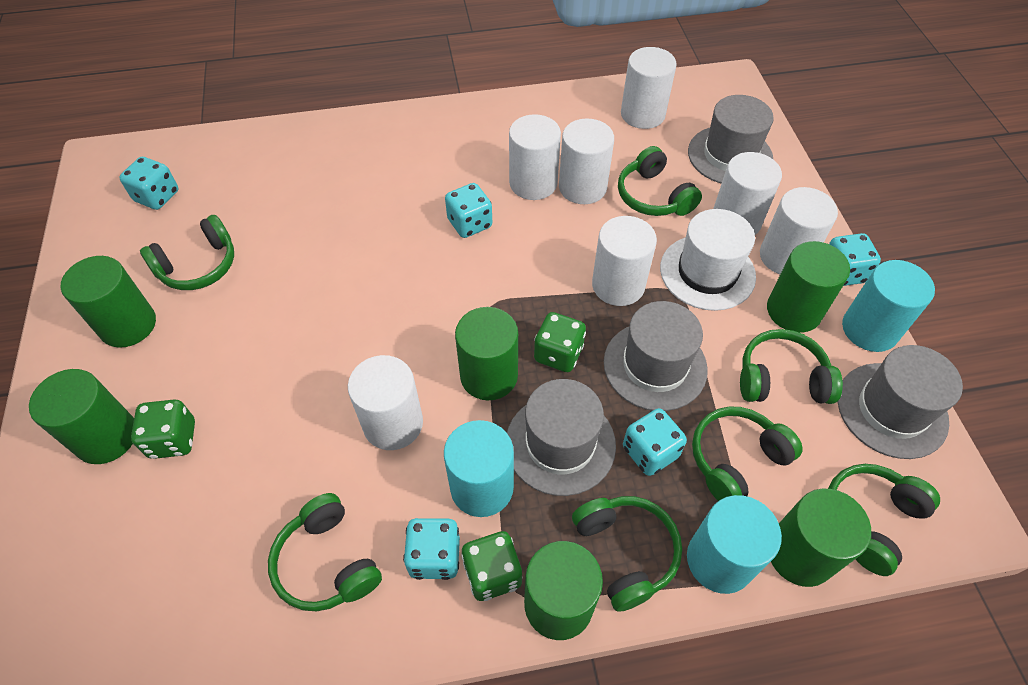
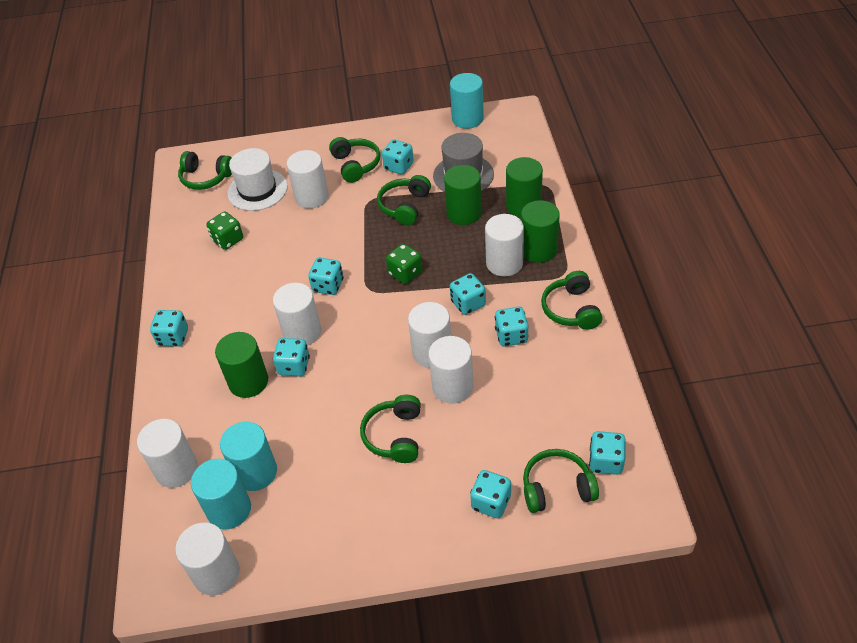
green cylinder: [29,369,134,464] [61,256,156,348] [455,307,518,400] [524,541,603,640] [767,241,850,333] [771,489,871,587] = 6 -> [215,332,268,398] [444,165,482,225] [506,157,543,217] [521,200,560,263] = 4
green dice: [131,399,195,459] [461,531,522,601] [534,312,586,372] = 3 -> [206,212,243,250] [386,244,422,284] = 2
green headphones: [140,215,234,290] [268,493,382,611] [572,496,682,612] [618,146,702,216] [692,407,803,501] [740,329,843,404] [828,464,940,576] = 7 -> [178,151,232,190] [329,137,380,183] [360,395,421,463] [377,175,431,225] [523,449,599,513] [541,271,602,330] = 6
grey hat: [507,379,616,496] [604,301,708,411] [688,95,774,184] [838,345,963,459] = 4 -> [433,133,494,192] = 1
turquoise dice: [119,157,178,210] [403,518,460,580] [445,183,492,238] [623,408,687,476] [829,233,881,286] = 5 -> [150,310,188,347] [273,338,310,376] [308,258,343,295] [382,140,414,174] [450,273,486,315] [470,470,511,518] [495,307,529,347] [589,431,626,475] = 8

